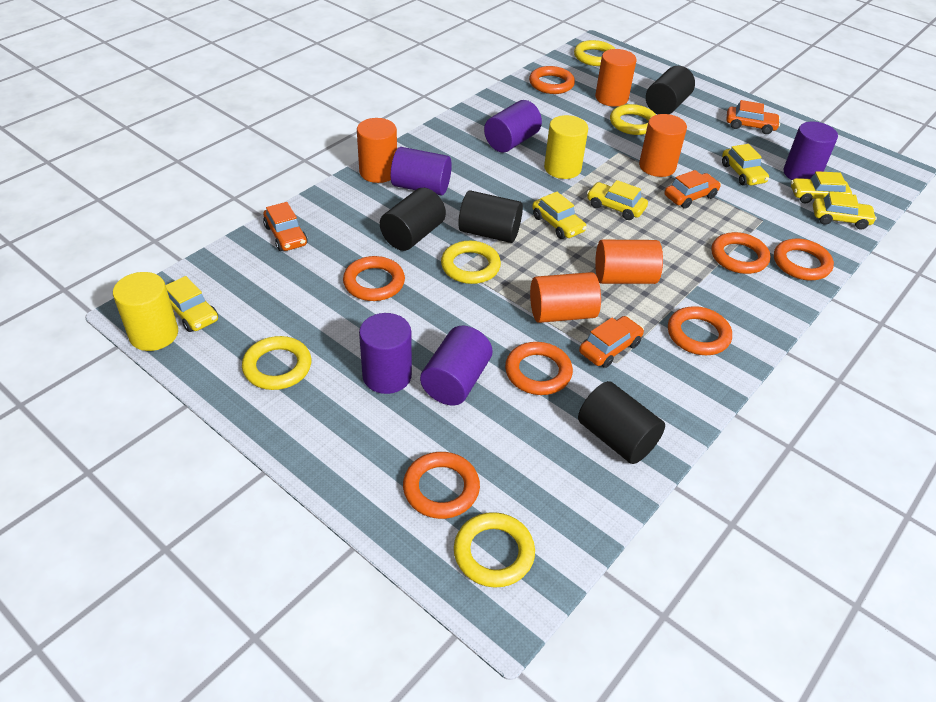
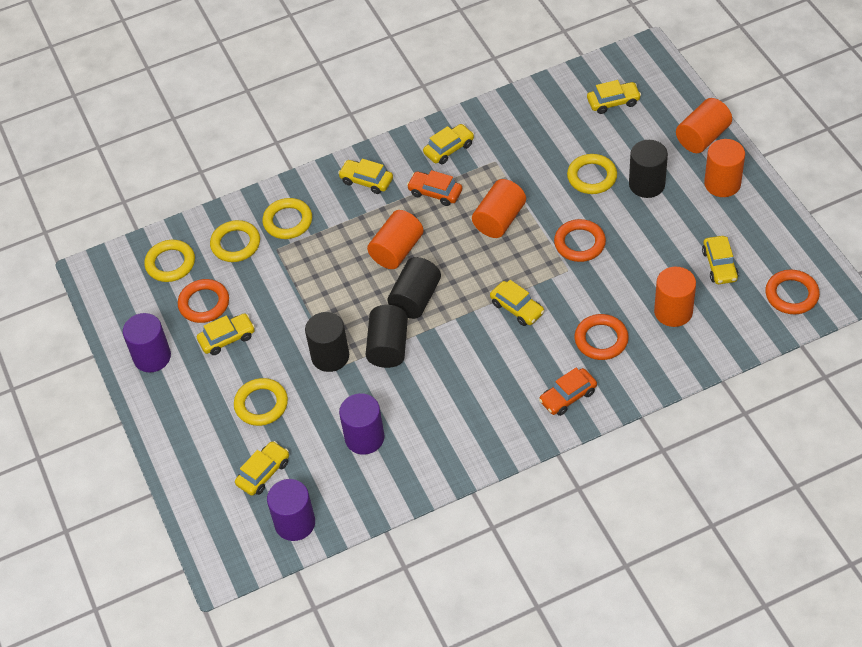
orange car: [263,202,308,251] [579,316,644,368] [664,170,721,209] [726,100,780,134] = 4 -> [407,170,462,206] [539,368,597,416] = 2
orange ring: [343,256,405,301] [403,452,480,519] [505,342,573,395] [529,66,575,94] [668,306,732,355] [711,232,770,274] [774,239,834,280] = 7 -> [178,279,229,323] [554,219,606,262] [575,314,629,360] [765,270,820,314] = 4
purple cylinder: [359,313,412,394] [391,147,452,196] [420,326,492,406] [484,100,542,152] [783,122,838,180] = 5 -> [123,313,171,372] [267,479,315,541] [339,393,384,455] = 3
yellow car: [166,276,218,332] [532,192,587,239] [587,180,648,220] [722,144,769,186] [791,171,852,203] [813,191,877,229] = 6 -> [197,313,255,355] [235,441,289,496] [338,159,393,194] [423,124,474,164] [490,280,545,326] [587,80,641,114] [702,236,739,284] = 7
yellow cylinder: [113,272,178,351] [544,115,588,179] = 2 -> none = 0

